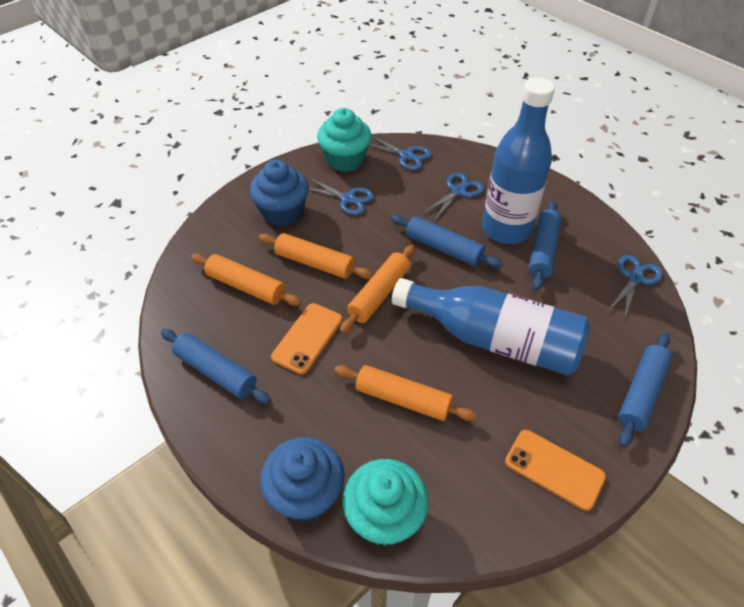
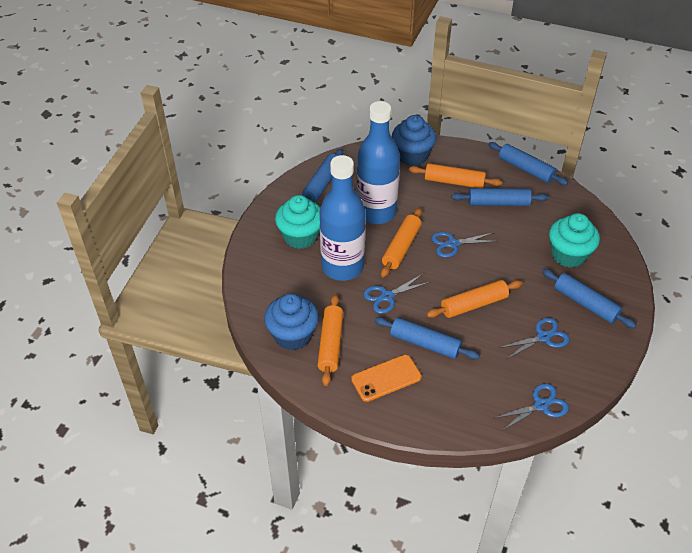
blue rolling pin: [161,329,271,404] [391,215,503,268] [529,201,562,290] [618,333,672,447] = 4 -> [302,149,343,202] [374,317,480,359] [452,188,548,206] [488,142,568,185] [542,269,637,328] = 5
orange phone: [271,303,343,374] [505,430,606,511] = 2 -> [351,355,422,402] = 1

